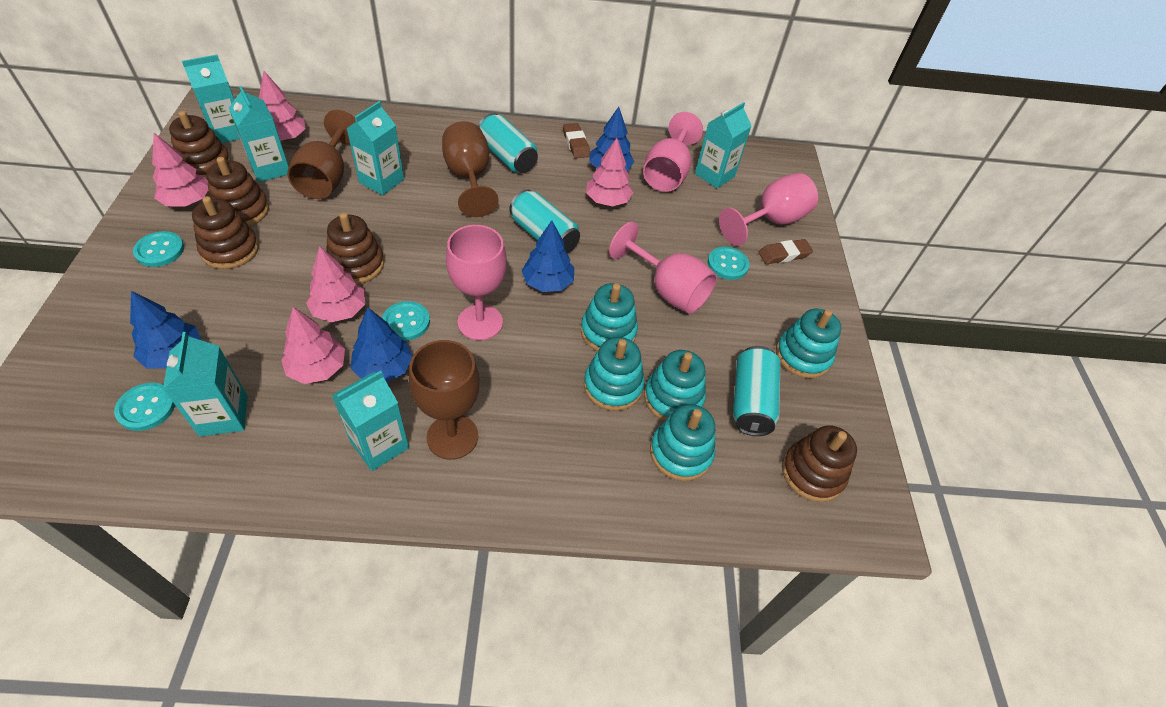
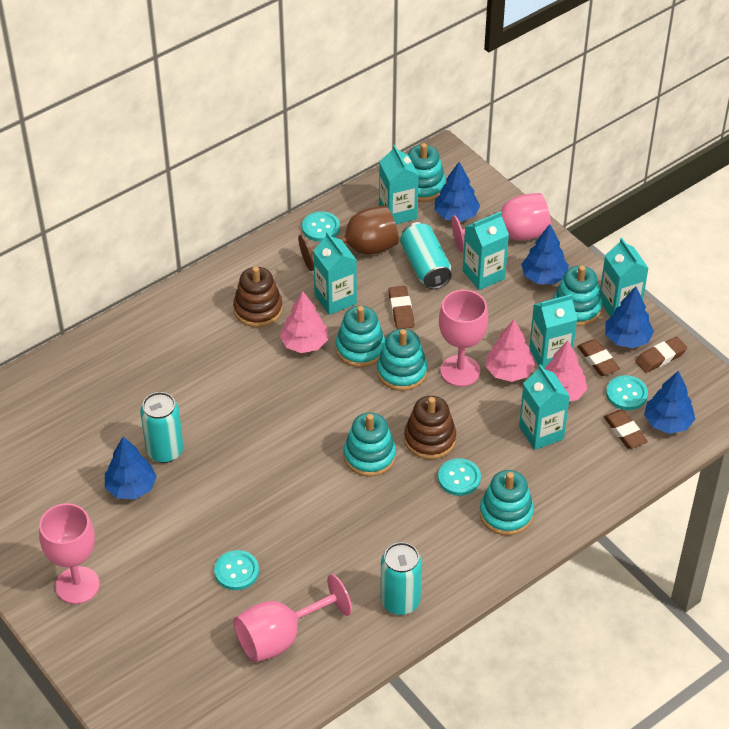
blue tree: [130,291,201,369] [351,308,413,382] [522,220,574,292] [589,107,634,171] = 4 -> [105,437,157,499] [435,162,480,222] [521,224,569,284] [605,287,654,348] [644,371,695,434] = 5
brown eraser: [563,123,590,158] [758,239,813,264] = 2 -> [388,286,415,329] [577,339,620,376] [604,410,648,449] [636,336,687,373] = 4
brown goblet: [287,110,356,199] [409,340,480,460] [442,121,498,217] = 3 -> [298,205,399,271] = 1
brown stacking toy: [169,111,231,180] [192,196,259,269] [206,157,269,226] [326,212,384,284] [782,425,857,502] = 5 -> [233,266,283,327] [404,396,456,459] = 2
pink tree: [152,133,208,206] [259,71,305,141] [281,307,345,384] [306,246,365,322] [586,138,633,206] = 5 -> [280,291,328,353] [485,320,535,382] [545,341,587,402] = 3
turquoise stacking toy: [581,283,638,351] [584,337,645,411] [644,350,706,421] [650,404,715,481] [776,309,841,378] = 5 -> [336,306,385,367] [344,413,396,477] [377,329,427,391] [408,143,446,202] [480,470,534,536] [553,265,602,326] = 6

